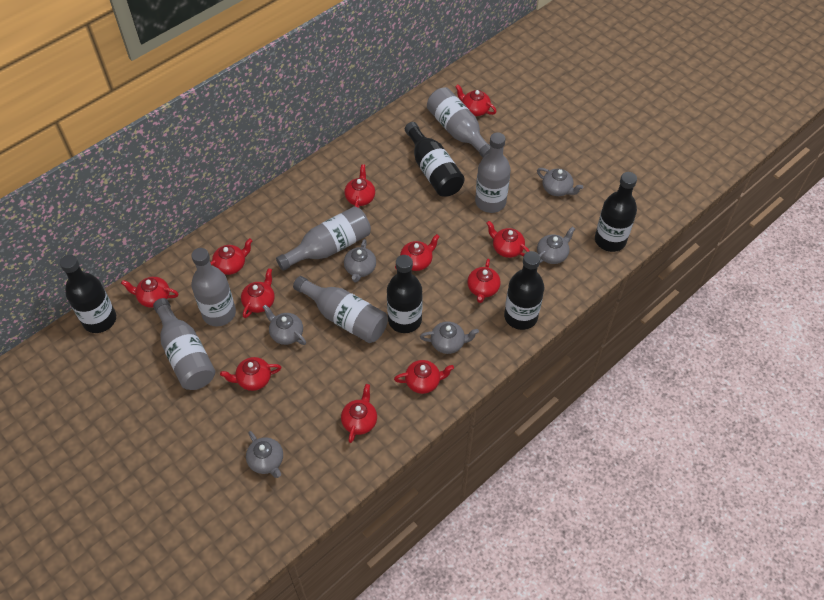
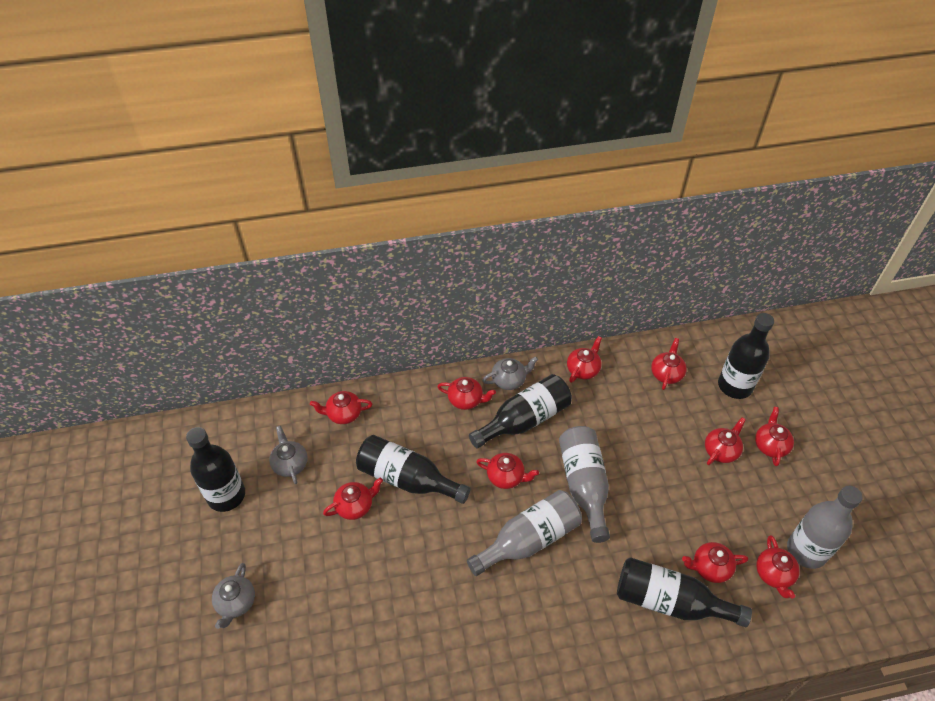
grey bottle: [153,298,215,390] [191,248,236,327] [276,206,371,271] [293,276,388,343] [427,87,490,158] [475,132,511,213] = 6 -> [467,490,582,576] [559,426,610,543] [787,486,863,569] = 3
grey teapot: [246,431,283,478] [263,304,306,345] [344,239,376,282] [420,321,479,354] [537,168,583,196] [537,226,575,264] = 6 -> [212,563,255,629] [269,426,308,484] [482,356,538,390] = 3
red teapot: [121,277,179,307] [210,238,253,275] [220,357,282,391] [241,268,275,318] [341,384,377,443] [344,164,375,208] [394,360,454,394] [395,234,440,271] [455,84,497,116] [467,259,501,303] [486,221,530,258] = 11 -> [310,391,372,424] [323,478,383,520] [437,377,496,410] [476,453,539,489] [567,336,602,383] [651,338,687,390] [682,542,748,583] [705,417,746,465] [755,407,794,466] [756,535,800,599] = 10

